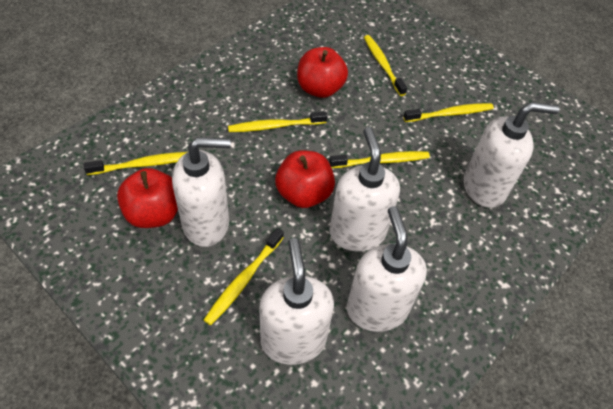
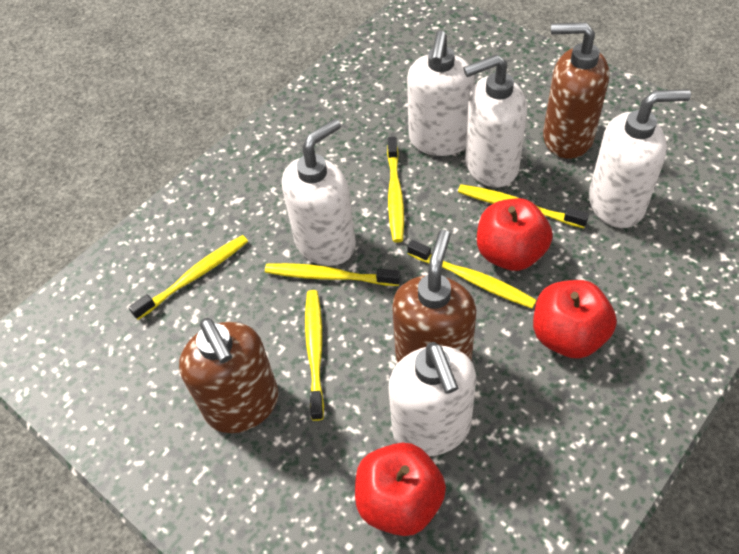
brown soap dispenser: none = 0 -> [179,318,279,433] [392,230,476,362] [543,22,609,159] = 3

